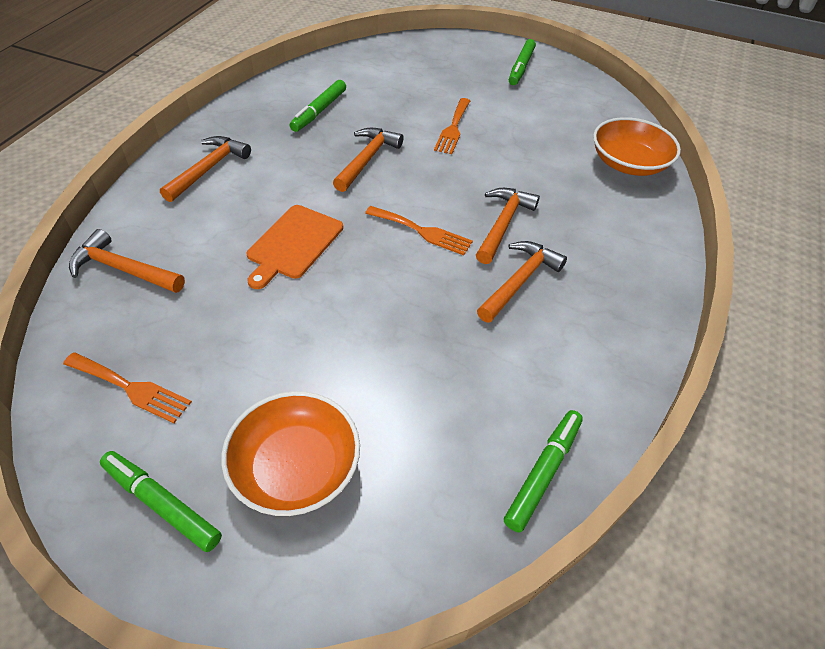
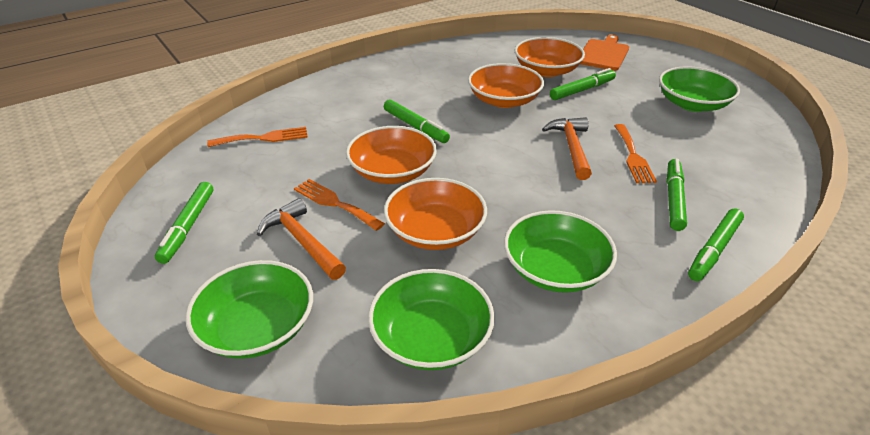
green bowl: none = 0 -> [186,260,313,359] [368,269,495,370] [504,210,617,293] [659,67,740,112] = 4
green marker: [100,451,222,552] [290,80,346,132] [504,410,583,532] [509,39,536,85] = 4 -> [155,182,213,264] [384,99,450,143] [550,68,616,100] [667,159,687,231] [688,208,744,281] = 5
orange bowl: [221,391,360,516] [593,117,681,176] = 2 -> [346,126,437,184] [384,178,487,250] [468,63,544,108] [515,37,585,77] = 4
orange hammer: [69,229,185,293] [160,136,251,202] [333,128,404,192] [476,188,540,264] [477,241,567,322] = 5 -> [257,198,346,280] [542,117,592,180] = 2

